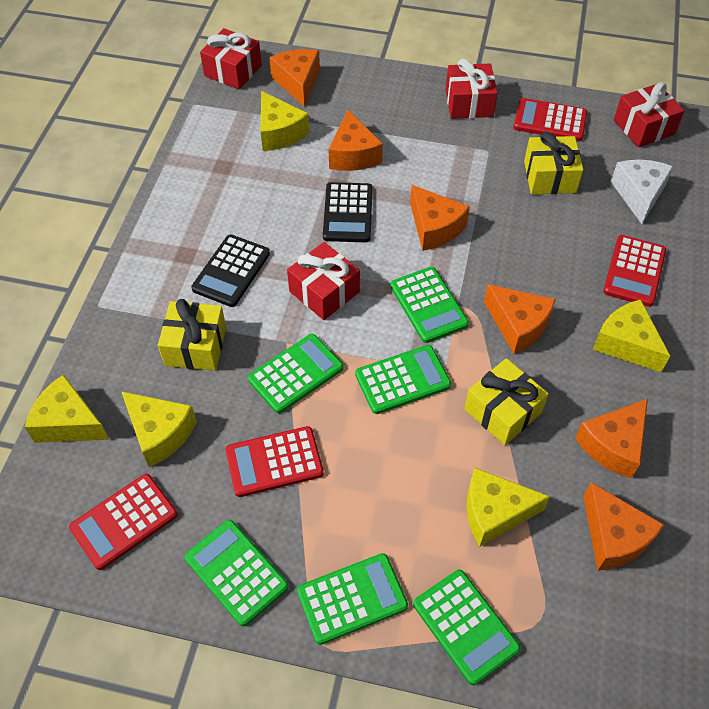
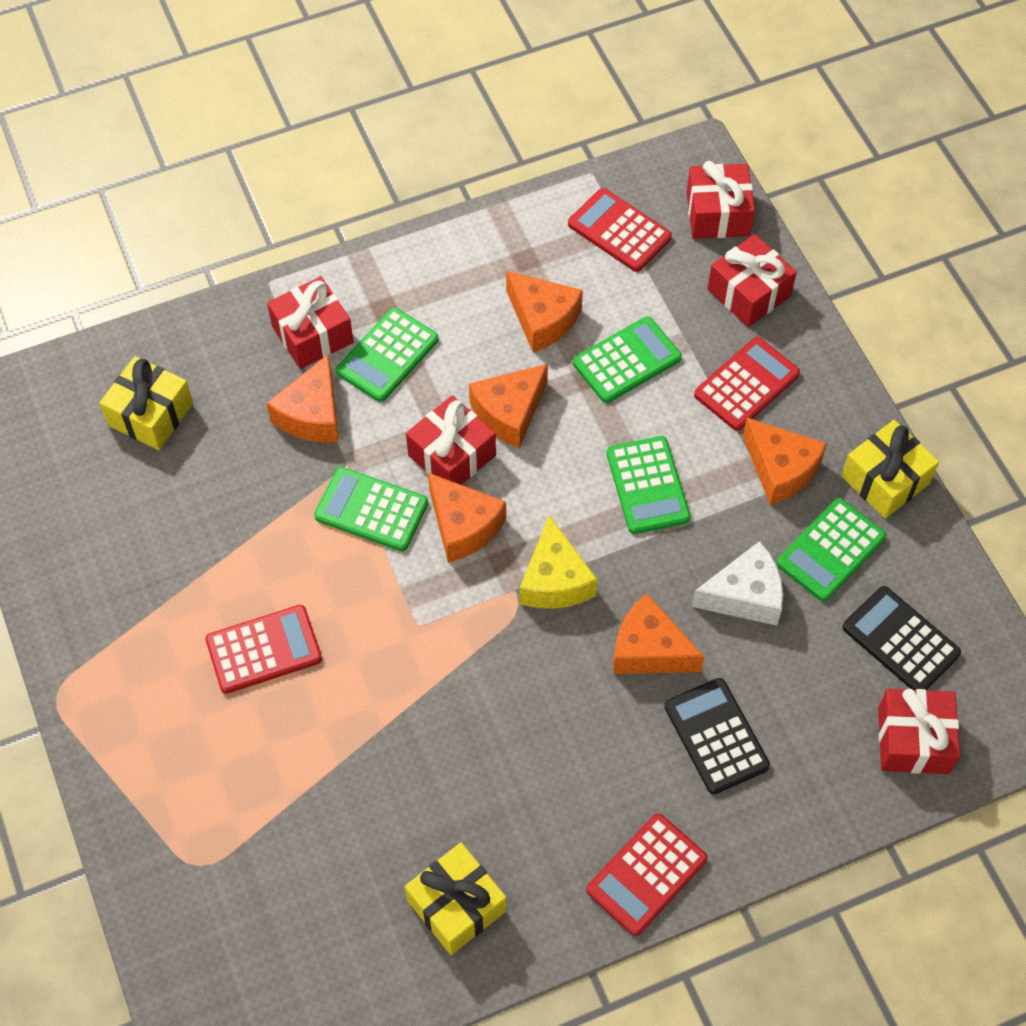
green calculator: [185,520,288,626] [248,334,343,413] [297,553,408,645] [355,345,451,414] [390,267,469,343] [413,570,520,685] = 6 -> [314,467,428,551] [336,308,438,402] [573,317,682,403] [607,436,691,534] [777,498,886,602] = 5
red gift: [200,28,262,90] [287,242,360,320] [446,59,498,119] [614,82,685,148] = 4 -> [267,276,353,369] [406,395,496,485] [686,161,755,239] [707,234,797,327] [878,689,960,774] = 5
yellow cheese: [25,374,109,443] [121,391,197,467] [260,91,310,151] [466,468,550,547] [592,299,670,372] = 5 -> [520,515,598,609] = 1

